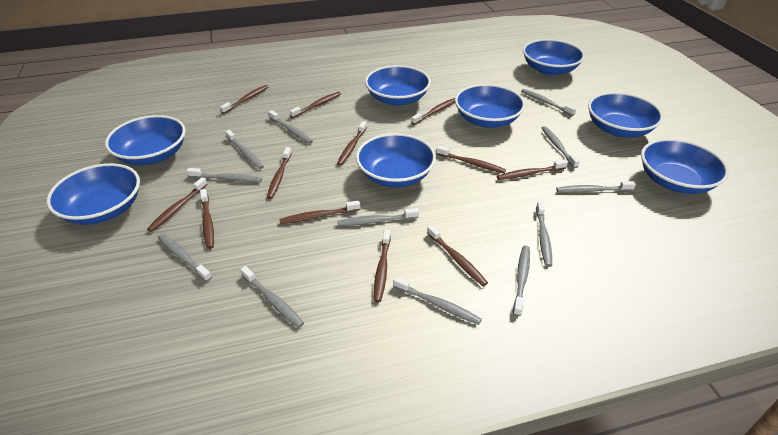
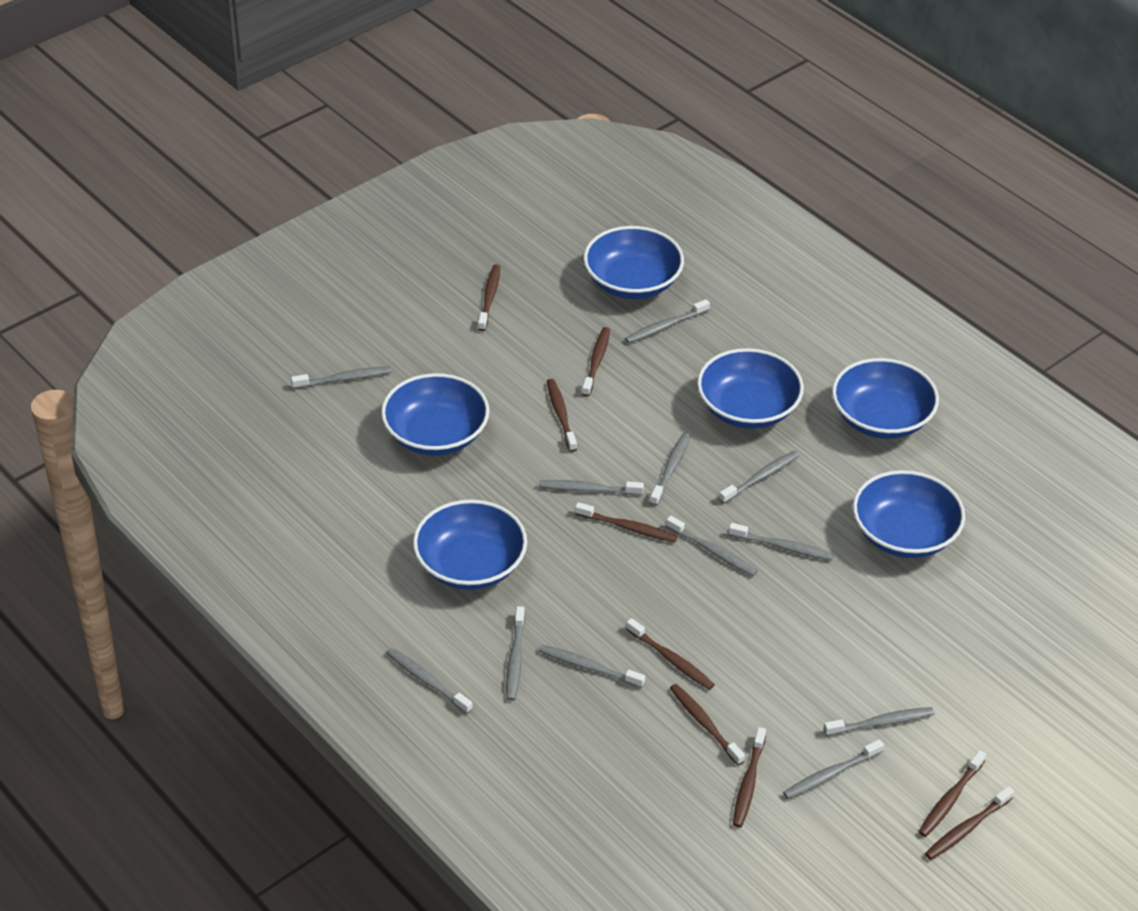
blue bowl: [47,163,140,225] [105,115,186,165] [356,133,436,187] [365,65,431,106] [455,84,525,128] [523,39,585,76] [588,92,663,137] [641,139,729,194] = 8 -> [381,373,490,456] [413,499,527,590] [584,226,684,299] [697,348,804,429] [832,358,939,439] [853,470,965,558] = 6
brown toothbrush: [147,177,208,232] [200,189,214,249] [220,85,269,114] [267,147,292,199] [279,200,360,224] [290,92,341,118] [337,121,367,166] [374,229,391,302] [411,98,455,125] [427,225,488,286] [436,146,506,173] [497,160,568,180] = 12 -> [478,264,500,331] [547,379,577,452] [575,502,678,542] [582,327,610,397] [626,618,715,690] [670,684,745,765] [733,727,766,828] [918,750,986,837] [925,786,1014,860] = 9

